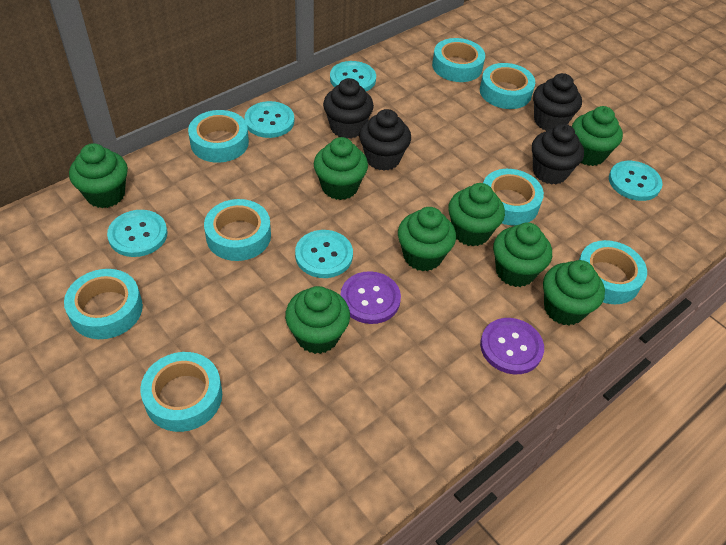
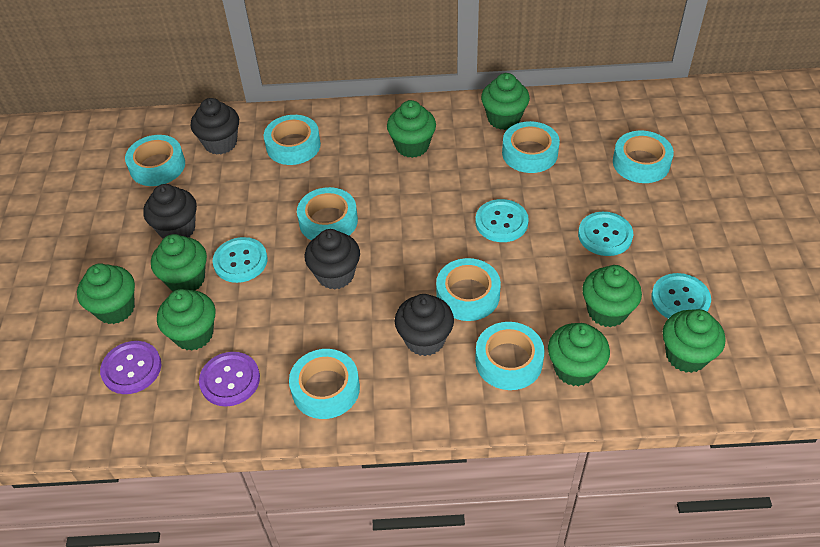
turquoise button: [107,210,168,257] [244,101,294,138] [295,230,353,278] [330,61,376,91] [609,161,663,201] = 5 -> [213,237,268,283] [475,199,529,242] [578,212,633,256] [652,273,711,319] = 4

